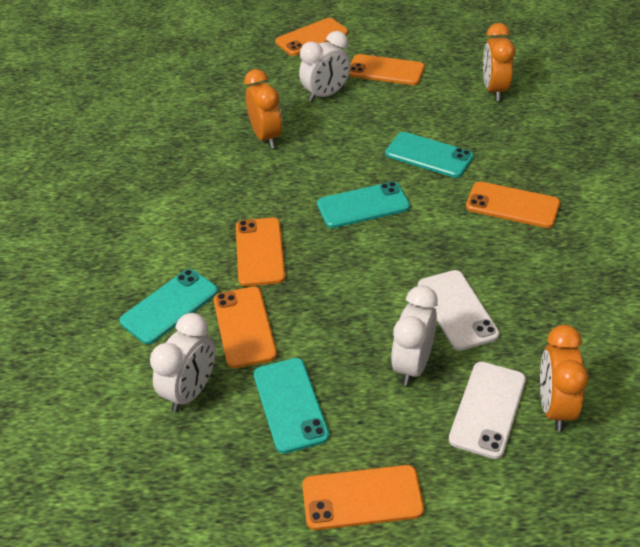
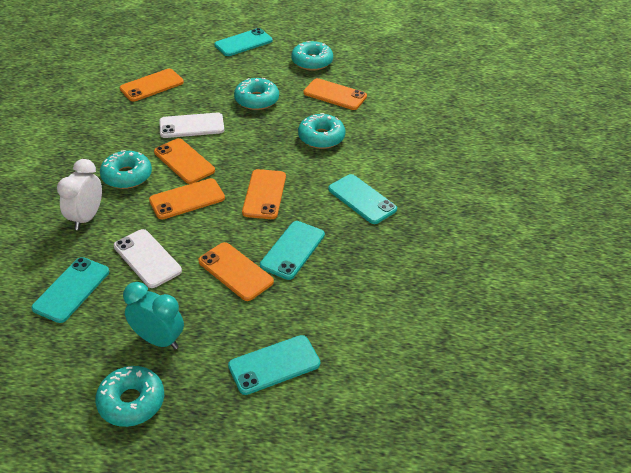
orange clock: [244,69,282,149] [483,23,515,101] [540,325,589,431] = 3 -> none = 0
turquoise clock: none = 0 -> [123,282,184,349] = 1
turquoise donut: none = 0 -> [95,366,164,427] [100,150,152,189] [234,78,279,110] [291,41,333,71] [298,113,346,149] = 5
turquoise phone: [119,269,218,344] [254,358,329,454] [317,182,410,228] [385,132,474,178] = 4 -> [31,257,109,323] [214,28,273,56] [228,335,320,395] [260,221,325,280] [328,174,397,224] = 5
white clock: [150,313,215,412] [299,31,351,102] [391,285,438,386] = 3 -> [57,159,102,230] = 1

